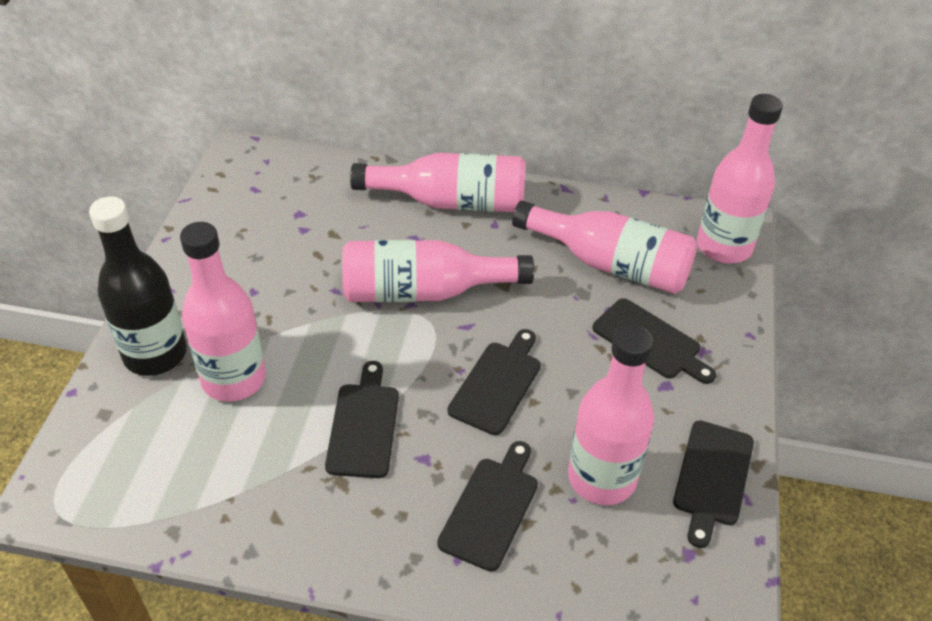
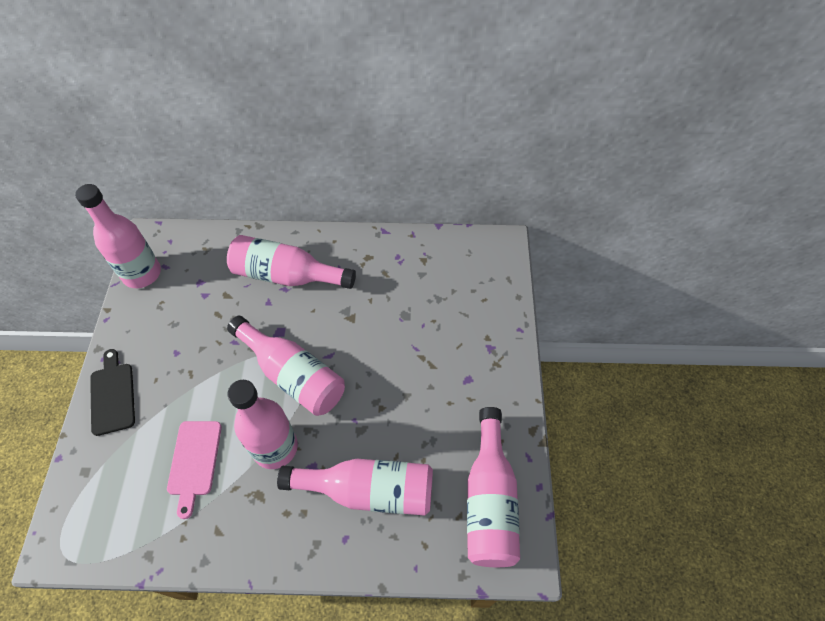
black bottle: [89,196,187,376] = 1 -> none = 0
black cutting board: [325,361,399,478] [437,441,538,572] [448,329,541,435] [592,298,716,384] [673,420,754,548] = 5 -> [90,349,135,436] = 1
pink cutting board: none = 0 -> [167,421,222,519] = 1

